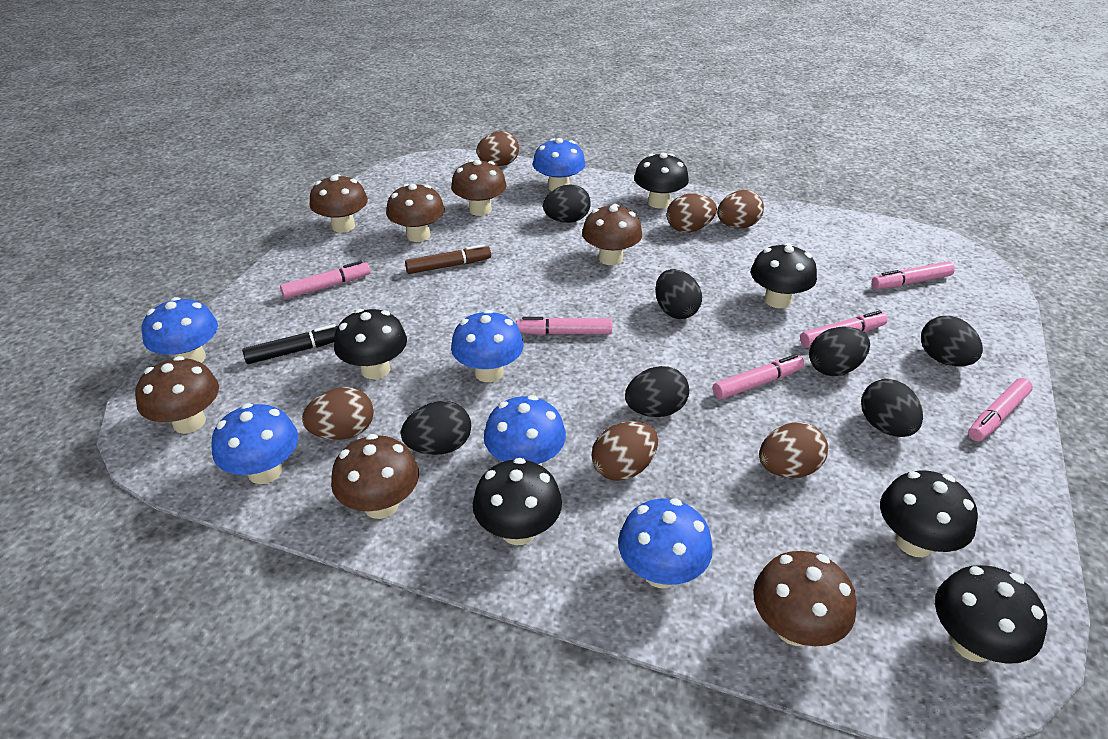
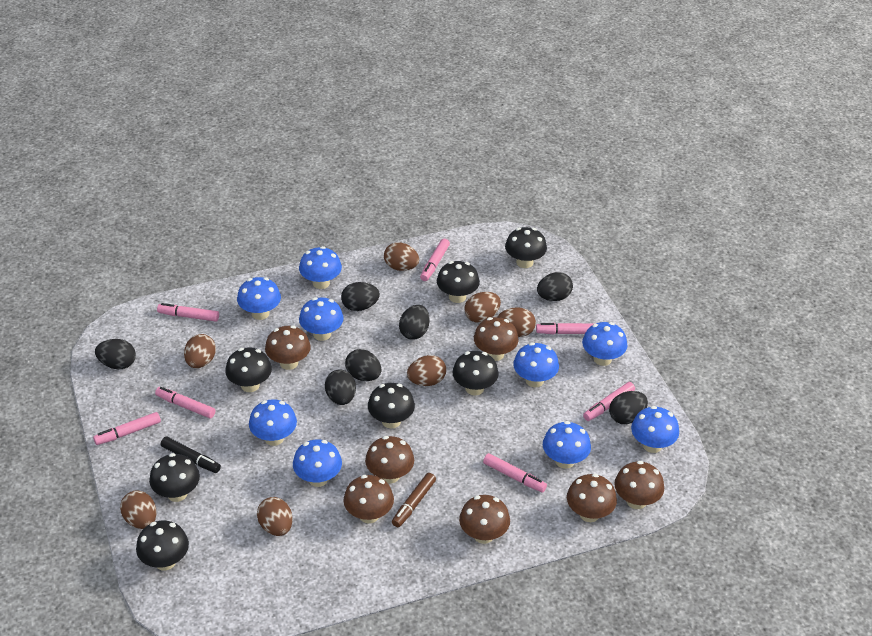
black mushroom: [334,309,407,379] [473,458,562,545] [634,153,689,208] [751,243,817,309] [880,470,978,557] [935,565,1047,664] = 6 -> [136,521,189,570] [149,453,200,502] [225,347,272,392] [368,383,415,428] [437,261,480,303] [452,351,499,396] [505,227,547,268] = 7
blue mushroom: [142,297,218,363] [211,403,298,484] [451,310,524,382] [484,395,566,466] [533,138,586,191] [618,498,713,588] = 6 -> [237,277,281,320] [249,399,297,446] [293,439,342,487] [299,246,342,289] [299,297,344,341] [513,342,559,388] [543,421,591,469] [582,322,627,366] [631,406,679,453] = 9
brown egg: [302,387,374,440] [476,131,519,166] [592,421,658,481] [667,193,717,233] [717,190,764,229] [759,422,828,478] = 6 -> [120,490,157,529] [184,334,216,368] [257,497,293,536] [384,242,419,271] [407,355,446,386] [464,292,501,323] [497,307,536,337] = 7
pink marker: [280,261,370,299] [516,317,612,335] [713,354,805,399] [800,310,888,348] [872,261,955,289] [968,378,1033,441] = 6 -> [93,412,161,445] [155,387,215,419] [157,303,219,322] [420,239,450,281] [483,453,547,492] [536,323,596,334] [583,382,635,421] = 7

